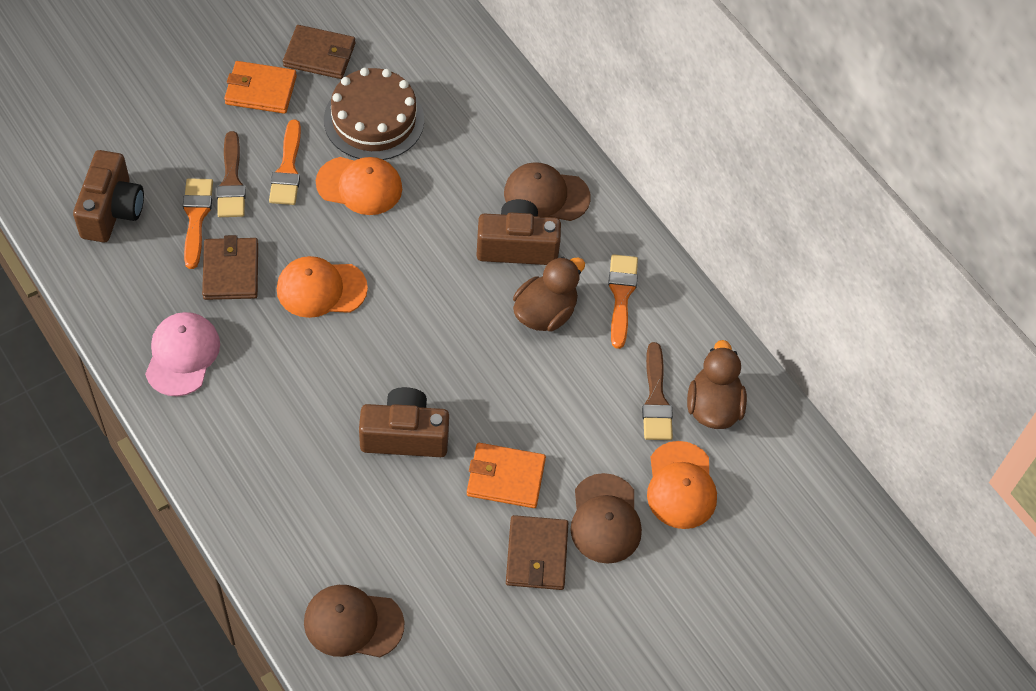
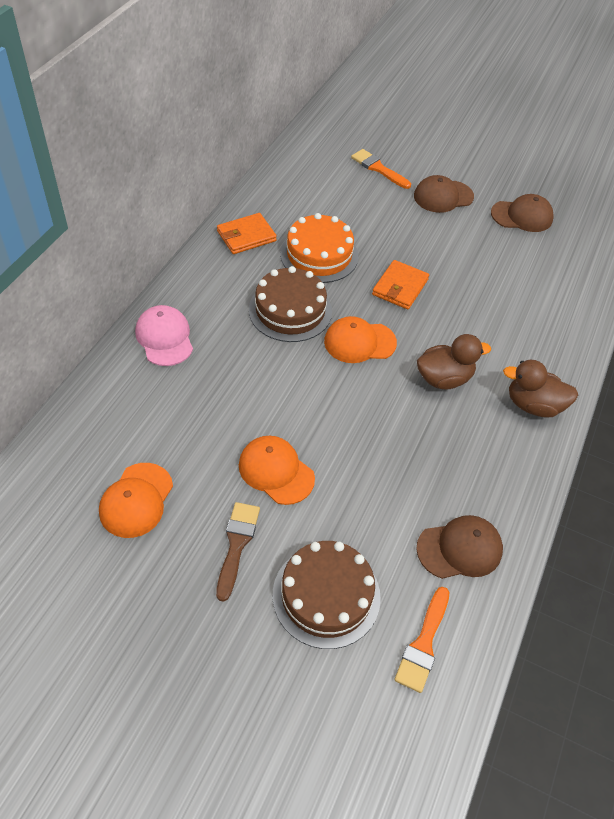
brown brush: [217,131,245,217] [642,342,673,440] = 2 -> [216,502,260,602] = 1
brown cake: [324,68,424,160] = 1 -> [249,266,332,342] [273,541,381,649] = 2
brown camera: [73,150,144,242] [359,387,449,457] [476,199,561,265] = 3 -> none = 0
brown wallet: [202,235,258,300] [283,25,356,79] [506,515,568,590] = 3 -> none = 0
orange brush: [183,178,213,269] [269,119,301,205] [608,254,638,349] = 3 -> [351,149,411,189] [394,587,449,693] = 2
orange cake: none = 0 -> [280,213,358,283] = 1

